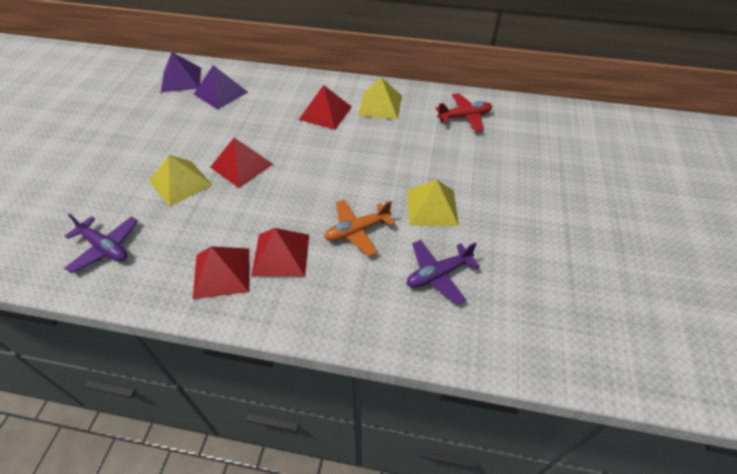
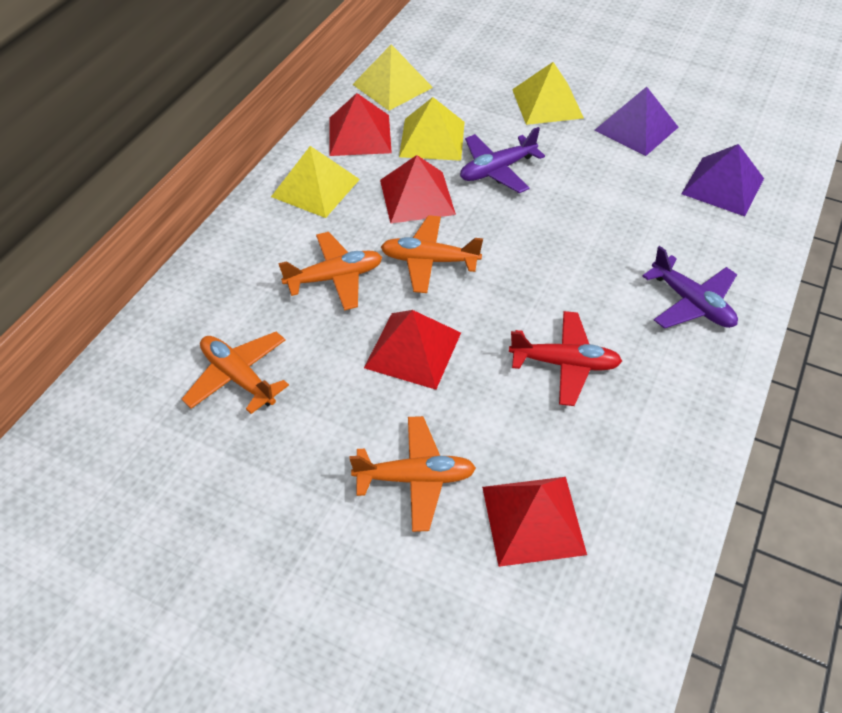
orange plane: [324,200,395,257] = 1 -> [182,332,289,414] [278,232,382,311] [349,416,476,532] [381,215,483,293] = 4
yellow pyramid: [149,155,212,207] [358,77,402,119] [407,180,459,226] = 3 -> [271,146,360,218] [352,44,433,111] [399,97,465,161] [512,62,584,125] = 4

